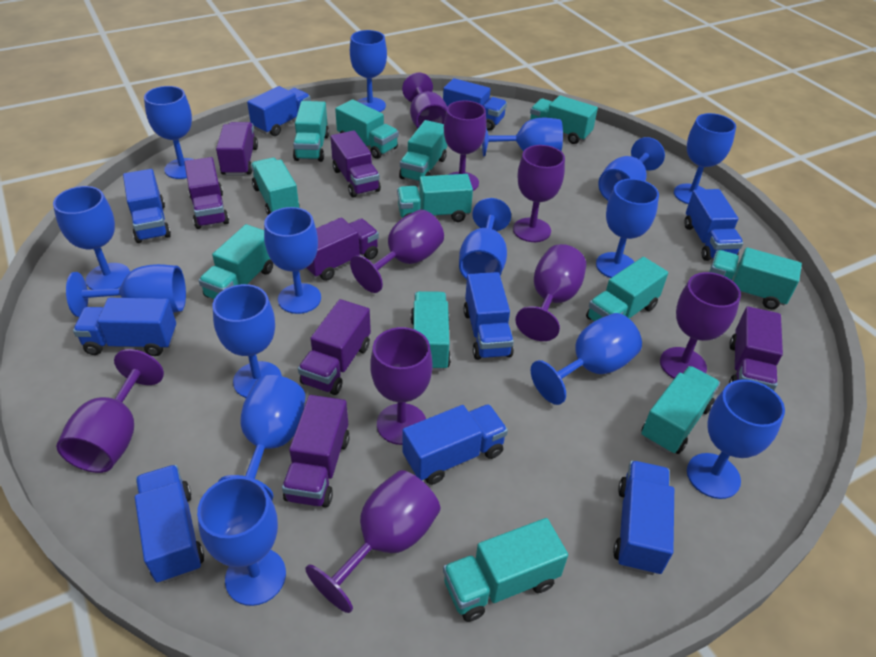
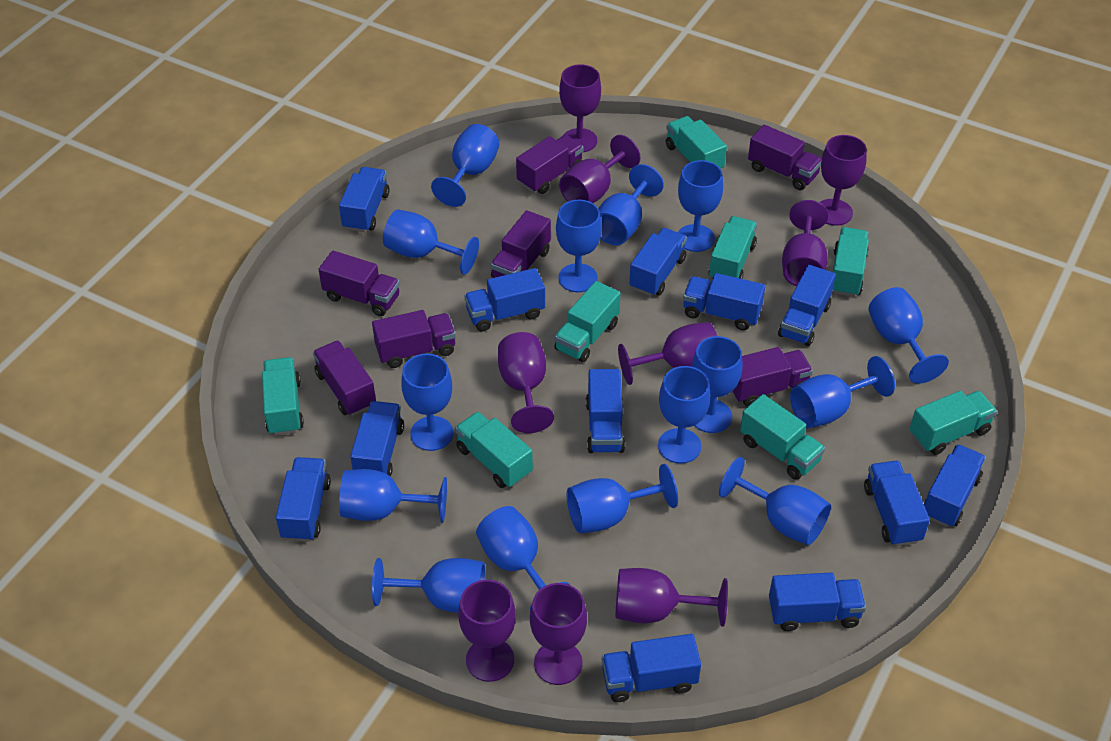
blue truck: [73,298,176,356] [123,169,171,243] [135,465,204,583] [247,86,311,136] [402,404,508,485] [443,78,507,131] [464,272,514,360] [613,461,674,575] [684,189,743,261] = 9 -> [276,457,331,542] [339,167,390,232] [350,401,404,477] [464,268,545,332] [586,369,625,453] [602,634,701,702] [629,228,687,296] [683,273,765,330] [769,572,866,631] [778,265,836,346] [864,461,930,546] [923,444,986,527] = 12
turquoise truck: [198,224,273,299] [251,157,300,215] [293,101,329,162] [335,99,399,159] [397,174,473,222] [399,120,447,182] [411,291,451,371] [443,518,568,622] [530,95,598,144] [586,257,668,322] [641,366,720,454] [709,247,802,309] = 12 -> [262,357,304,435] [455,412,533,488] [554,281,621,363] [666,116,727,169] [708,216,757,279] [740,394,825,480] [833,227,869,297] [910,391,997,455] = 8

